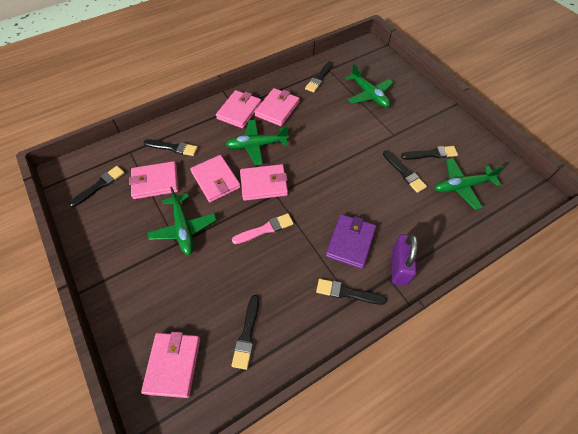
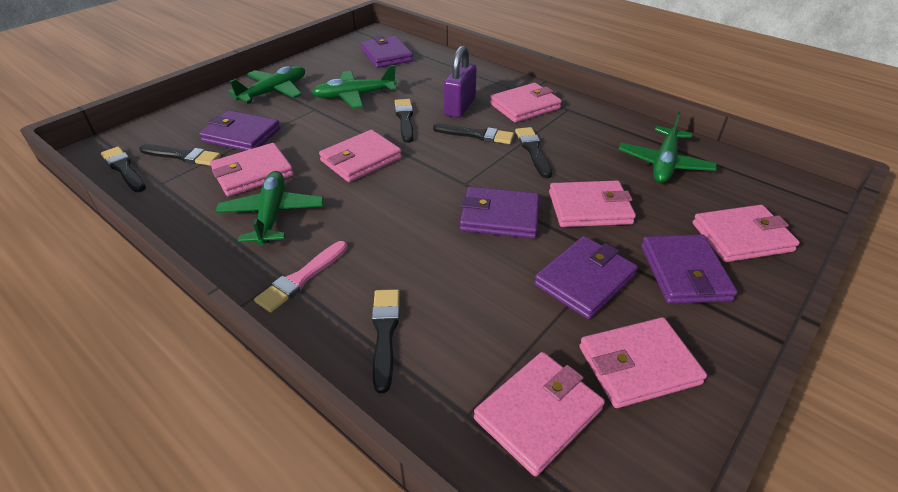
black brush: [69,166,125,207] [143,139,198,156] [231,295,259,370] [305,61,333,92] [316,279,387,305] [383,150,427,193] [401,146,458,160] = 7 -> [101,146,146,192] [139,144,221,166] [372,289,400,393] [395,99,414,143] [433,124,514,144] [515,127,552,178] = 6
pink wallet: [129,161,178,199] [141,331,200,398] [190,155,241,202] [216,90,261,128] [240,164,288,201] [255,88,300,126] = 6 -> [210,143,294,197] [319,130,402,182] [474,352,605,476] [490,83,562,123] [549,181,636,227] [579,317,707,408] [692,205,800,262] = 7
purple wallet: [326,214,376,269] = 1 -> [199,110,281,151] [361,36,413,68] [460,187,540,239] [534,236,638,319] [641,235,738,304] = 5

